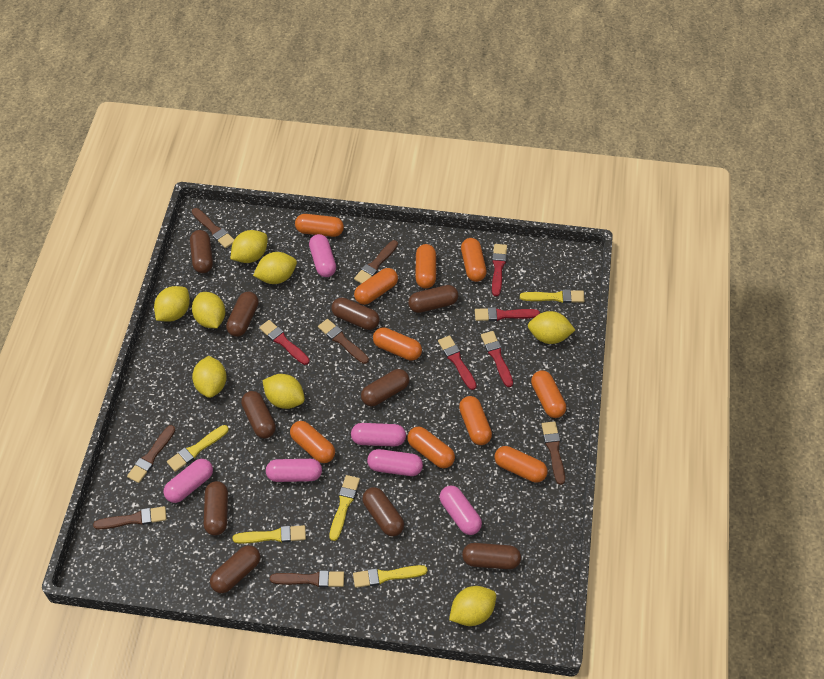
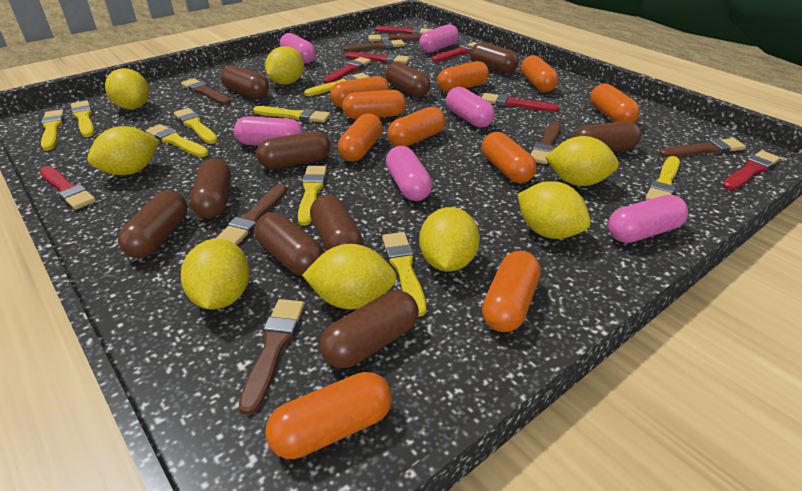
red brush: [259,320,310,365] [438,335,477,390] [475,307,540,321] [481,331,513,387] [492,244,507,296] = 5 -> [40,166,96,210] [323,57,371,84] [346,52,410,64] [375,26,432,34] [432,42,477,62] [481,93,559,112] [722,151,780,190] = 7
yellow brush: [167,425,229,472] [233,525,306,544] [329,475,360,541] [353,565,427,588] [520,289,585,303] = 5 -> [41,110,64,151] [71,100,95,137] [146,124,209,157] [174,108,218,144] [253,106,330,123] [298,166,327,226] [304,73,370,96] [382,232,426,317] [645,156,680,200] = 9

